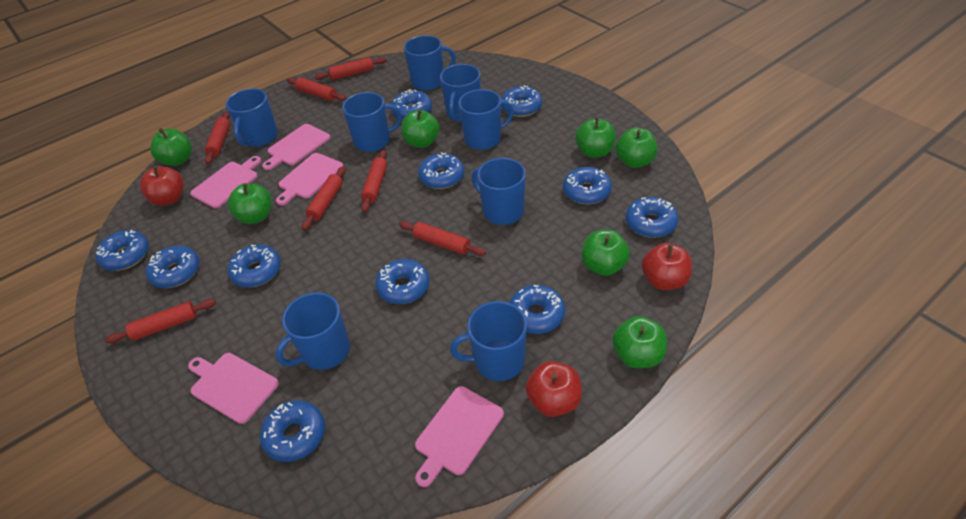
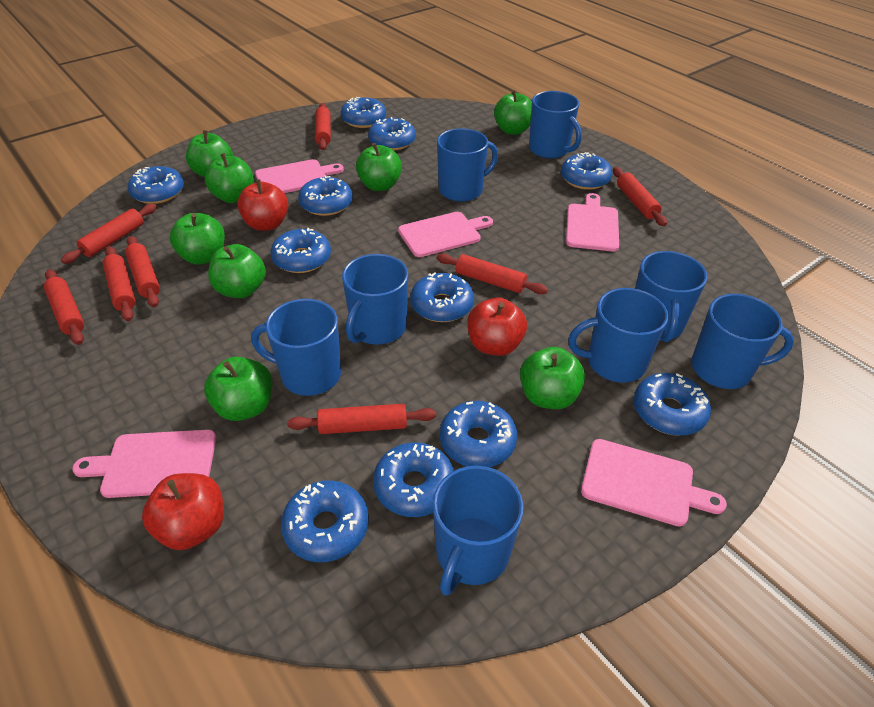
green apple: [150,128,192,166] [228,183,272,224] [401,109,440,148] [575,117,616,158] [582,230,630,276] [612,316,667,368] [615,128,657,168] = 7 -> [170,213,225,265] [186,130,233,177] [204,357,273,421] [205,153,254,203] [208,244,266,298] [356,143,402,191] [494,90,532,135] [520,347,585,409] = 8
red rolling pin: [105,299,216,343] [205,111,230,164] [287,77,346,101] [302,166,346,230] [314,57,387,80] [361,150,387,213] [399,221,486,256] = 7 -> [44,269,84,345] [61,204,157,264] [103,246,136,322] [125,236,160,308] [287,404,436,434] [315,103,331,150] [437,253,548,294] [613,167,667,226] = 8

